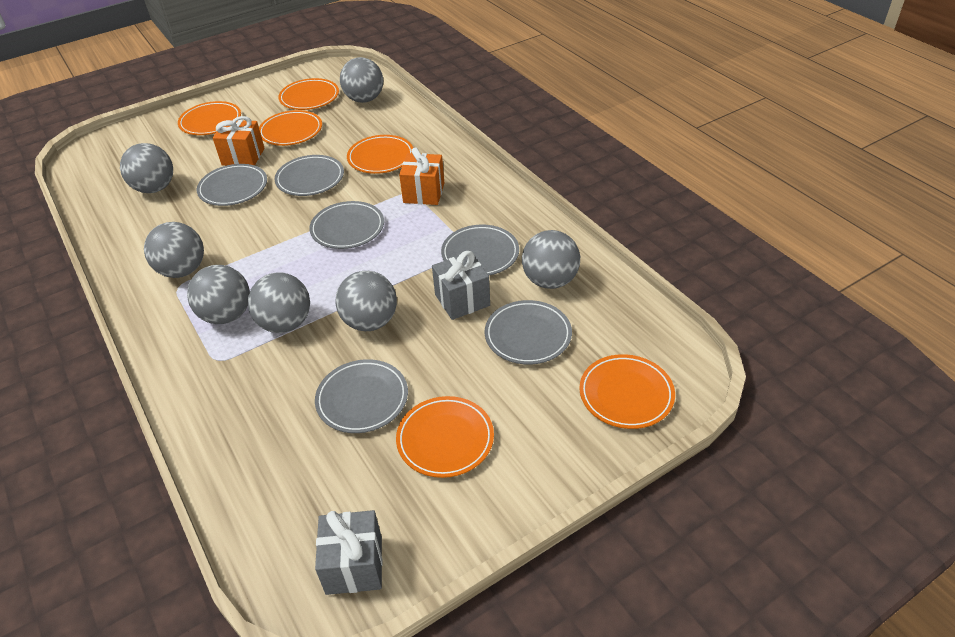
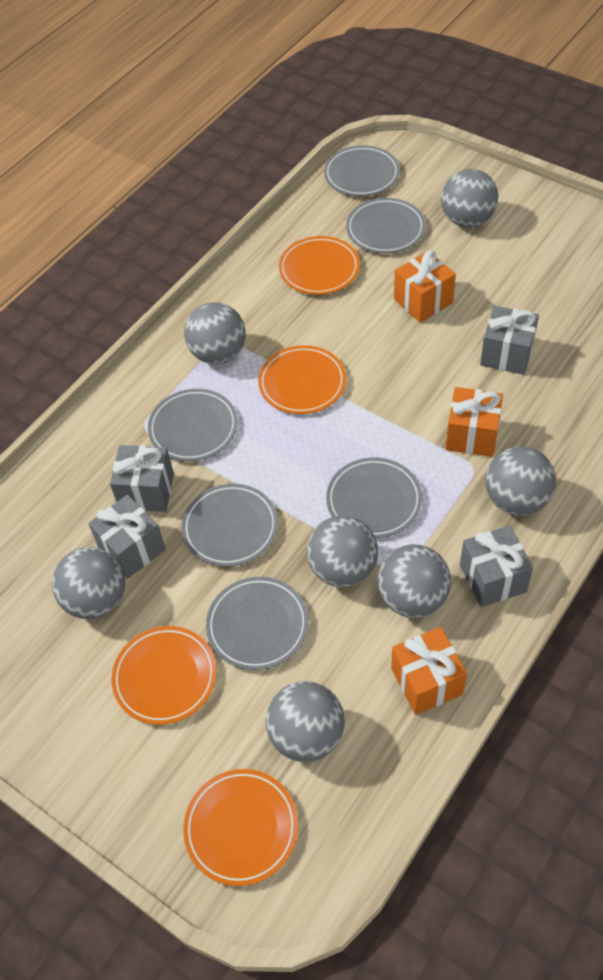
grey gift: [315,510,383,595] [432,251,490,320] = 2 -> [88,495,166,578] [110,445,174,512] [460,525,533,607] [480,306,539,375] = 4
orange gift: [213,116,265,166] [399,148,444,205] = 2 -> [391,627,467,715] [394,250,456,323] [446,387,503,457] = 3
orange plate: [178,101,241,135] [259,110,322,146] [278,78,339,110] [347,135,413,174] [396,396,494,478] [579,354,675,429] = 6 -> [111,626,217,725] [183,769,298,886] [258,345,346,414] [279,236,360,295] = 4

